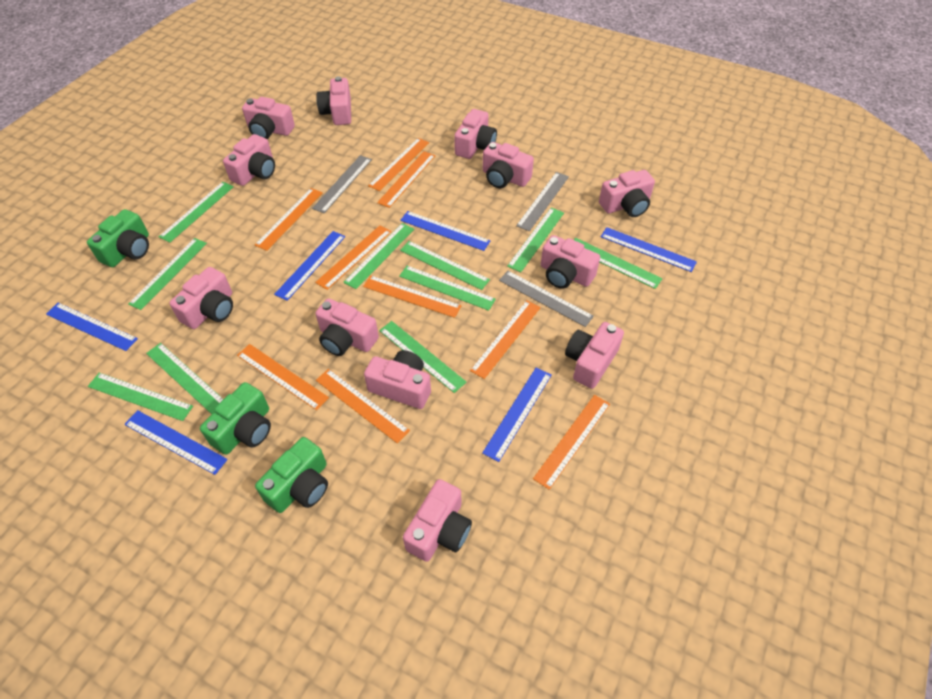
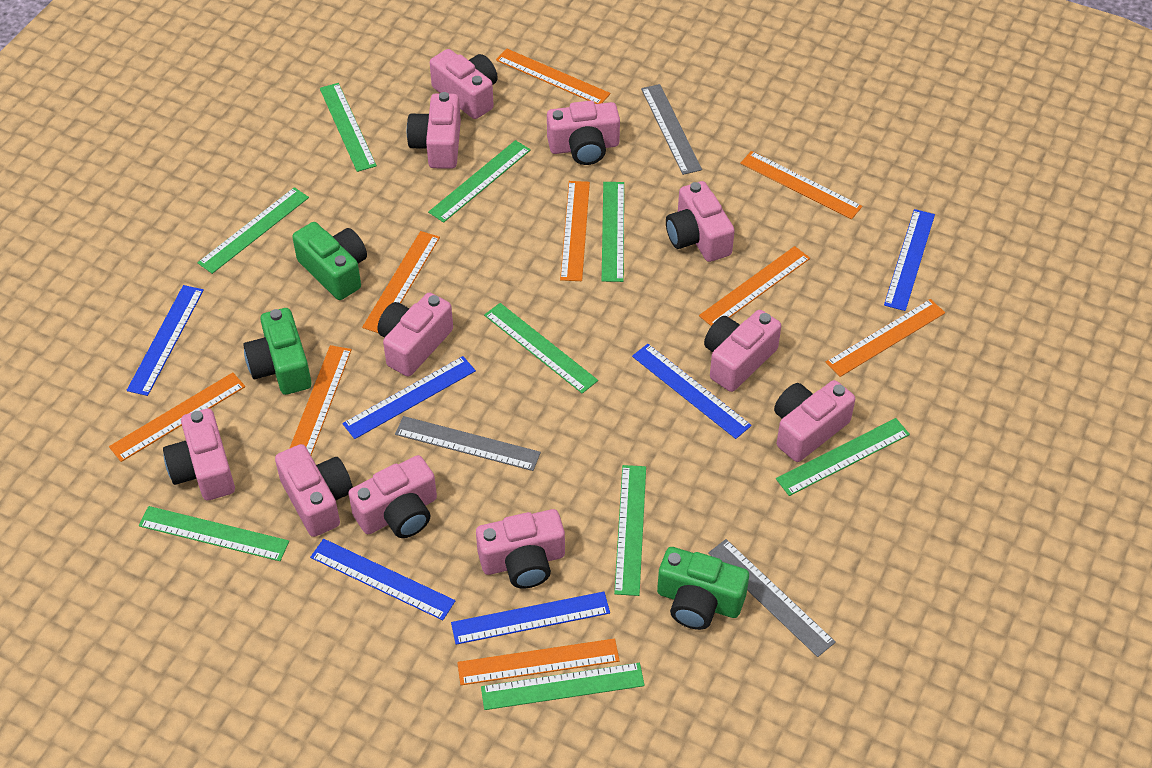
green ruler: [88,373,193,421] [128,238,207,310] [146,343,223,414] [159,182,234,243] [343,223,414,289] [379,321,467,393] [399,266,496,311] [400,241,490,290] [507,208,564,272] [574,238,662,289] = 10 -> [139,506,289,561] [197,187,309,274] [320,83,377,172] [428,140,531,223] [481,663,645,710] [484,303,598,394] [602,182,624,282] [614,465,646,596] [776,418,910,496] = 9
pink camera: [169,267,233,329] [223,134,275,186] [242,97,295,139] [315,298,379,356] [316,76,351,125] [364,350,431,409] [403,479,472,562] [454,109,497,159] [483,142,534,188] [541,235,600,289] [565,322,624,389] [599,170,655,217] = 12 -> [163,409,235,500] [275,444,353,537] [348,455,437,538] [378,292,453,377] [407,92,461,169] [430,49,498,119] [476,509,565,589] [547,101,620,165] [666,181,735,262] [704,310,781,392] [774,380,855,462] = 11

